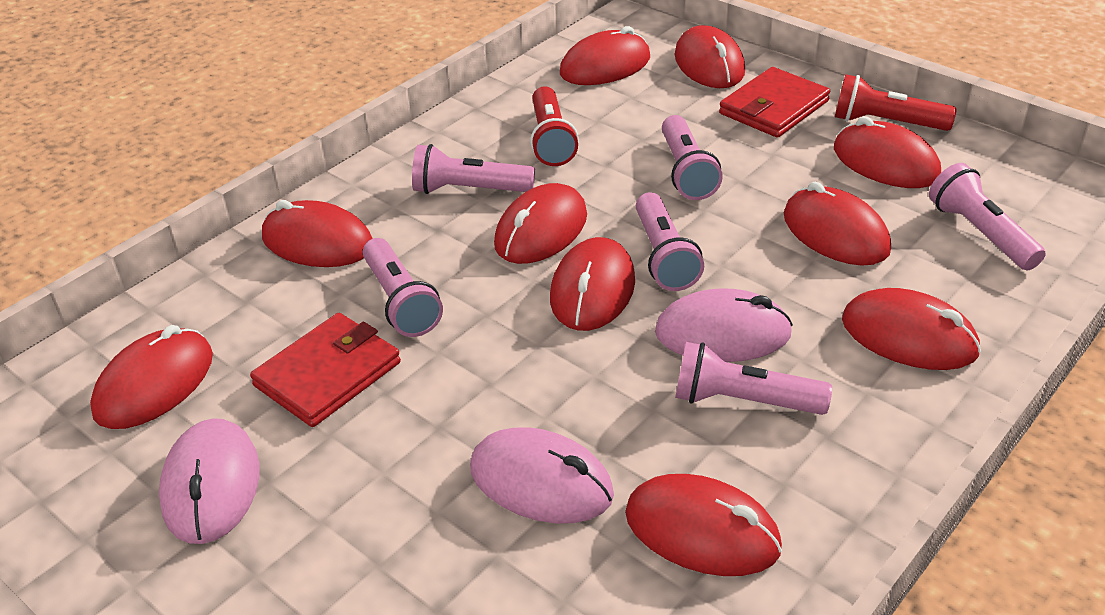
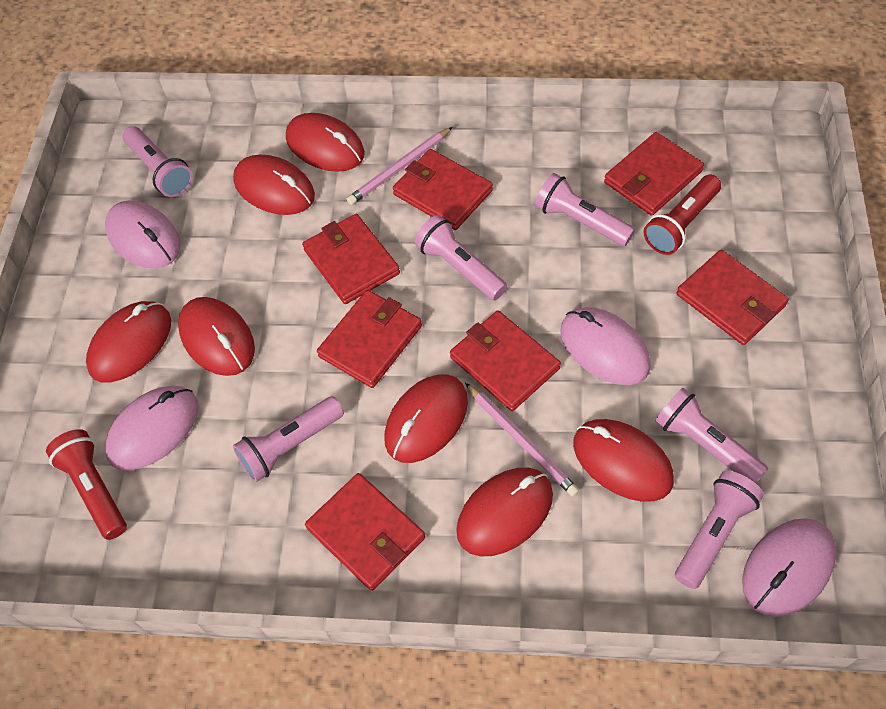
pink mouse: [159,418,259,544] [470,427,614,523] [655,288,793,362] = 3 -> [105,201,180,268] [105,386,199,471] [560,307,651,385] [742,518,837,617] = 4
pink pencil: none = 0 -> [347,127,452,205] [465,383,579,497] = 2
red mouse: [90,325,213,429] [262,200,373,267] [494,183,587,264] [550,237,635,331] [560,26,650,85] [625,474,782,576] [675,25,745,88] [784,182,891,266] [834,116,941,188] [842,288,981,370] = 10 -> [86,301,171,383] [178,297,255,376] [233,155,315,215] [286,113,365,172] [384,374,468,463] [456,468,553,556] [573,419,674,502] = 7
red wallet: [250,313,401,427] [719,67,830,138] = 2 -> [302,214,400,304] [305,473,425,591] [317,290,422,388] [393,149,493,230] [450,311,561,411] [604,132,704,216] [677,250,789,345] = 7

